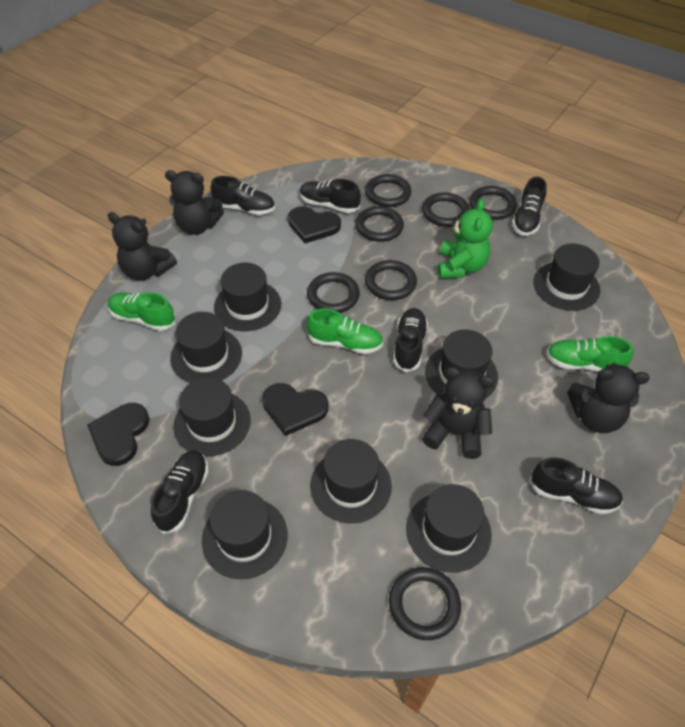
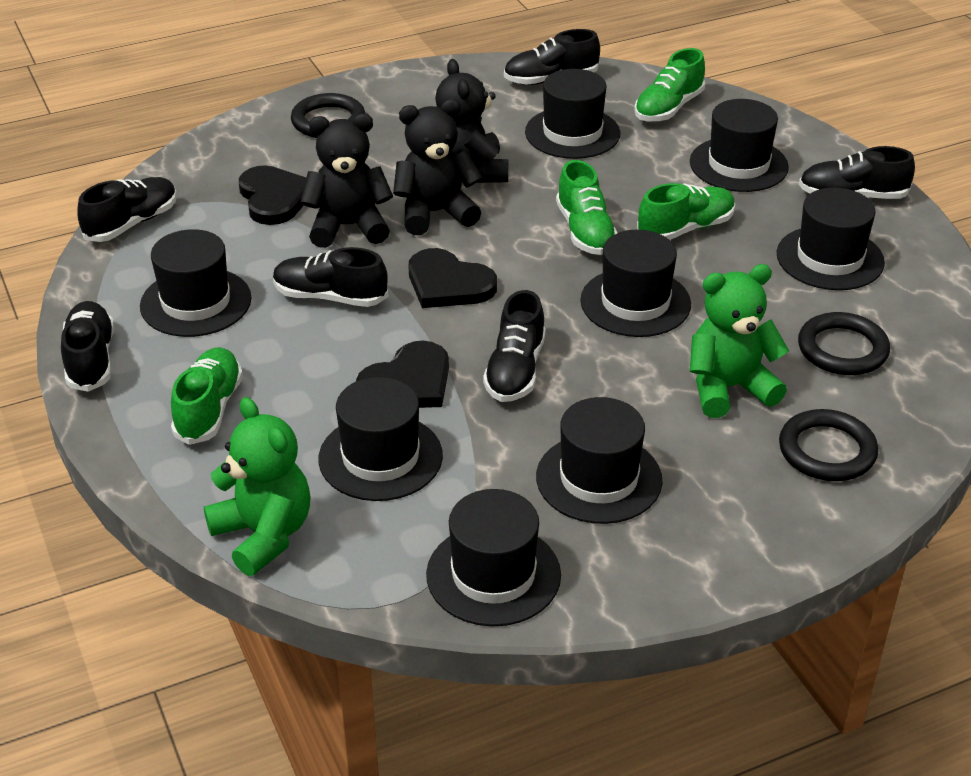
black ring: [307,272,360,313] [355,206,404,242] [365,174,411,207] [365,260,417,300] [389,567,461,640] [422,192,470,227] [469,186,517,220] = 7 -> [291,93,365,138] [779,409,878,481] [798,312,890,375] = 3
black teddy bear: [107,212,177,281] [165,170,224,235] [422,367,494,459] [567,363,650,433] = 4 -> [301,113,393,248] [393,99,482,235] [435,59,508,183] = 3
green shoe: [108,292,175,331] [307,309,383,354] [546,336,633,371] = 3 -> [171,347,243,445] [556,160,617,255] [634,48,705,121] [637,183,736,240] = 4
green teddy bear: [438,199,493,279] = 1 -> [204,397,310,576] [690,264,789,418] = 2

